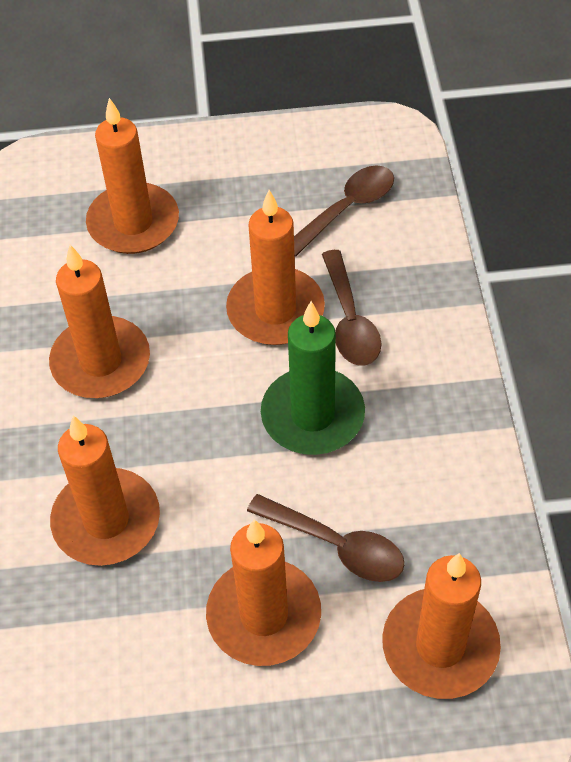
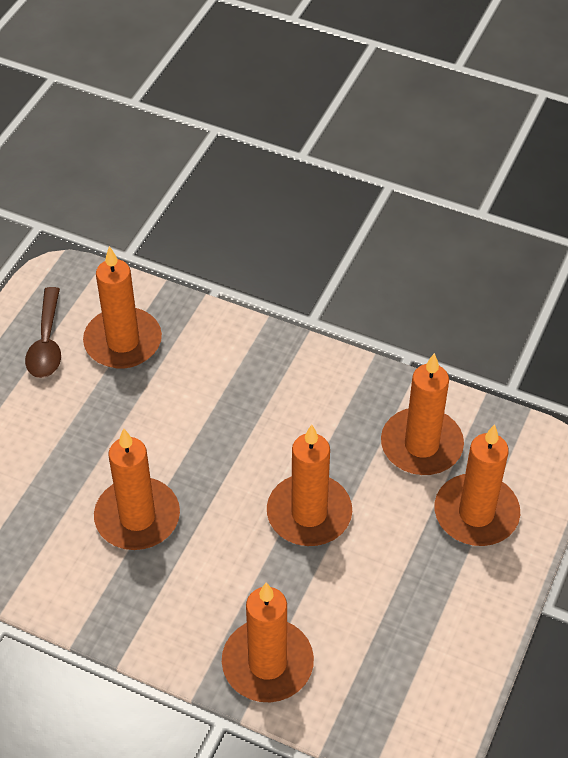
brown spoon: [247,494,405,582] [294,165,394,257] [322,250,382,365] = 3 -> [25,287,61,378] = 1
green candle: [261,301,365,455] = 1 -> none = 0

